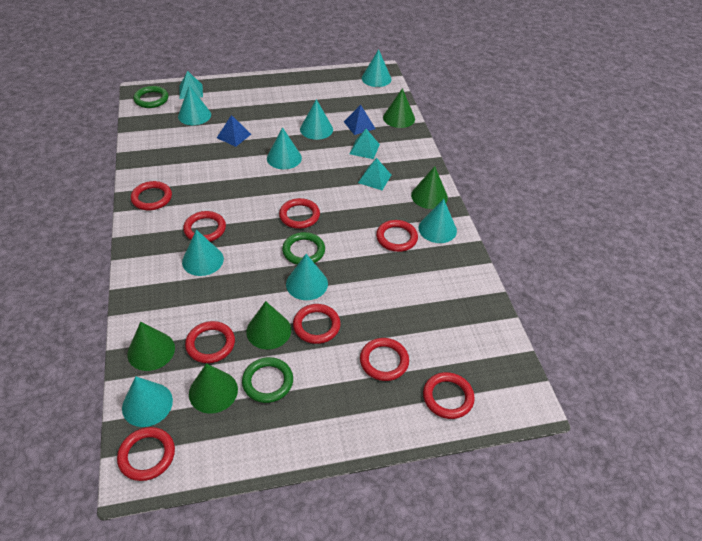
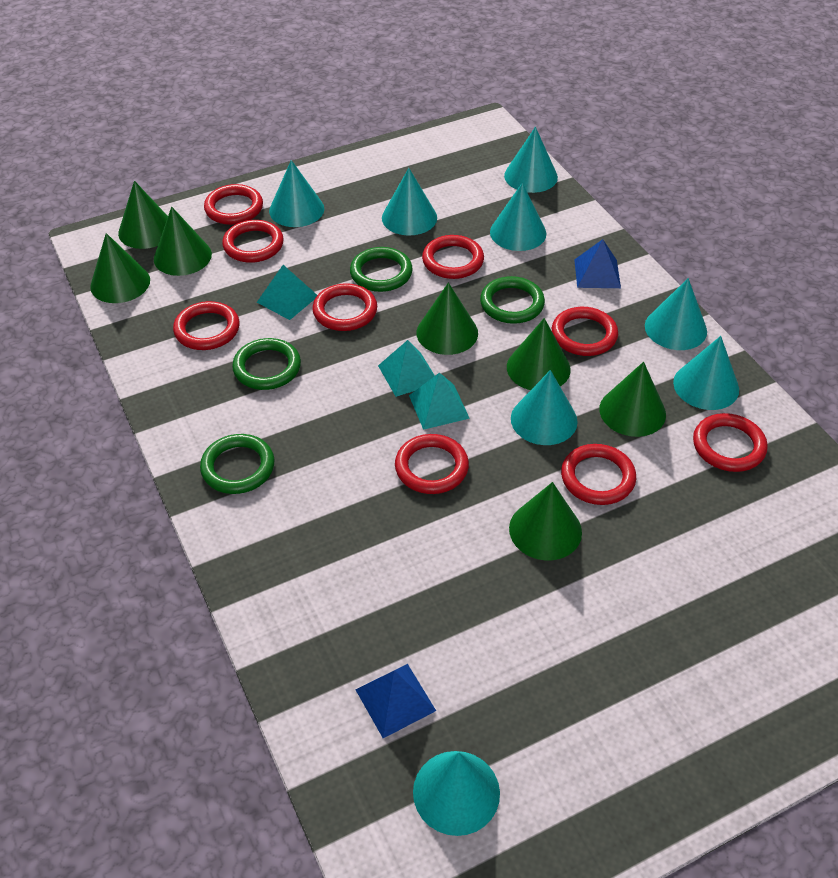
green cone: [127,322,175,371] [189,363,238,414] [246,301,291,350] [383,88,415,128] [411,166,448,209] = 5 -> [90,233,150,303] [118,181,168,249] [154,207,212,276] [416,283,478,355] [507,318,570,390] [509,482,582,560] [599,362,666,437] = 7
green ring: [133,86,169,108] [242,357,293,403] [282,232,325,265] = 3 -> [200,434,275,494] [232,338,301,390] [350,247,413,292] [480,276,545,324] = 4

